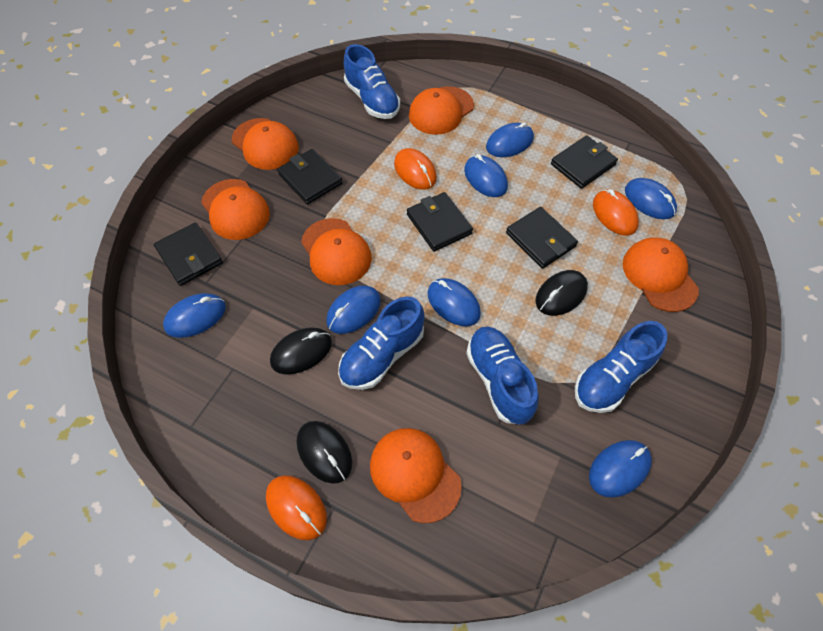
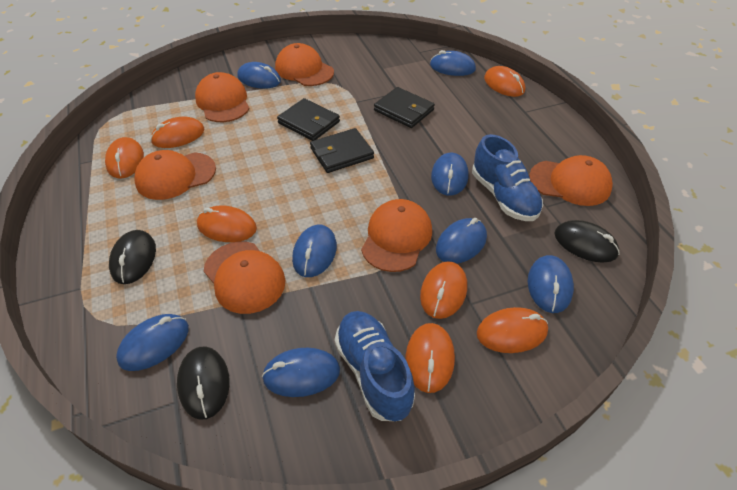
black wallet: [154,222,223,286] [277,149,343,204] [407,192,473,252] [506,207,578,268] [551,135,618,189] = 5 -> [277,98,340,141] [310,128,374,173] [374,87,435,128] = 3
blue mouse: [163,293,226,338] [326,286,381,334] [427,278,481,326] [464,154,508,197] [486,122,534,157] [589,440,652,498] [625,178,677,219] = 7 -> [116,314,189,371] [238,62,281,89] [262,348,340,397] [292,225,337,277] [430,50,476,76] [431,153,469,196] [436,218,487,264] [528,255,574,313] = 8
blue shoe: [338,296,424,390] [344,44,400,119] [466,326,539,424] [575,321,667,413] = 4 -> [334,311,415,421] [472,134,543,221] = 2
orange mouse: [266,475,327,540] [394,148,437,190] [593,189,639,236] = 3 -> [105,137,144,178] [150,117,205,148] [197,206,257,242] [406,323,455,393] [420,261,467,319] [477,307,548,353] [484,66,525,97] = 7

